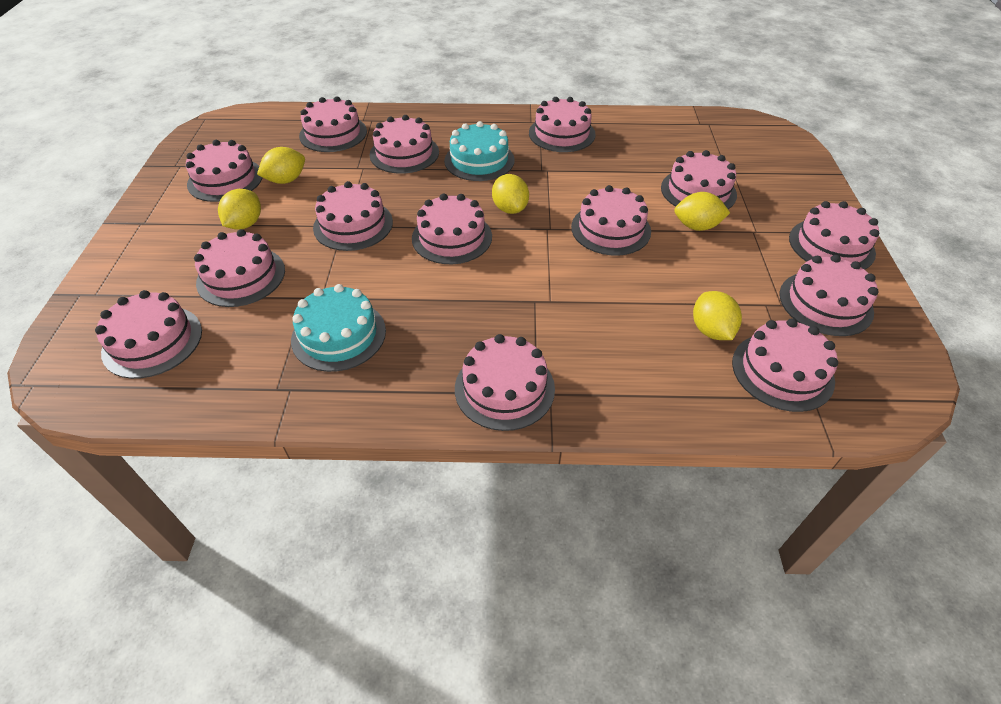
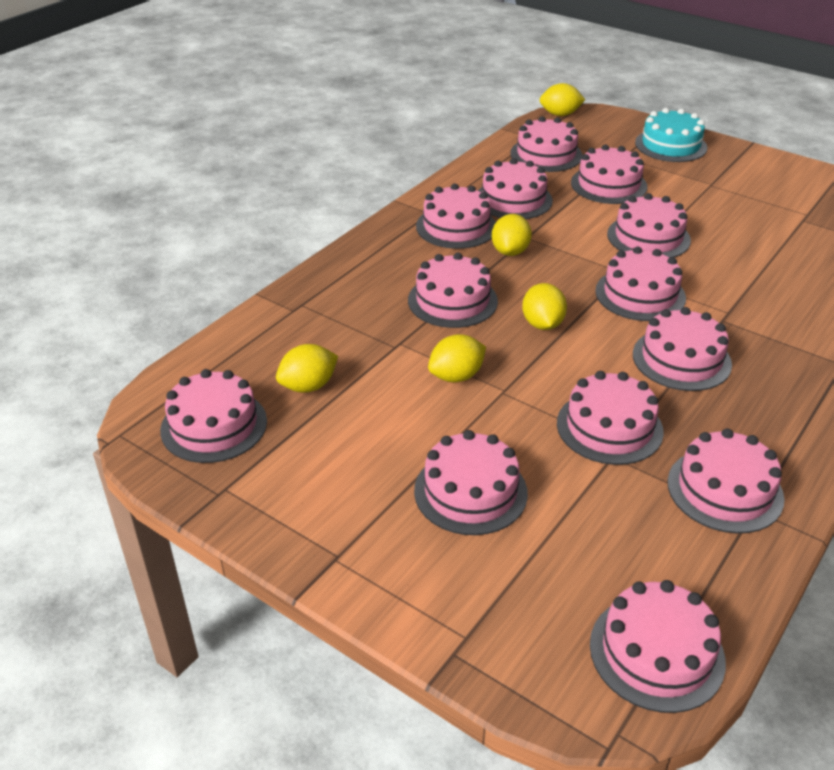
pink cake: [95,290,202,379] [186,140,263,202] [194,229,285,307] [299,96,367,152] [313,181,393,251] [369,115,439,174] [412,194,492,264] [455,334,555,431] [529,97,596,152] [571,185,651,256] [661,150,737,209] [732,318,838,412] [779,255,879,336] [789,201,879,270] = 14 -> [160,369,267,463] [408,253,498,328] [414,430,528,535] [416,183,496,249] [478,158,553,219] [510,116,583,172] [557,371,664,465] [571,144,647,204] [590,580,726,713] [595,247,686,321] [607,193,691,257] [633,307,732,391] [667,428,784,533] = 13
turquoise cake: [291,284,386,372] [444,121,515,181] = 2 -> [635,108,707,162] = 1

